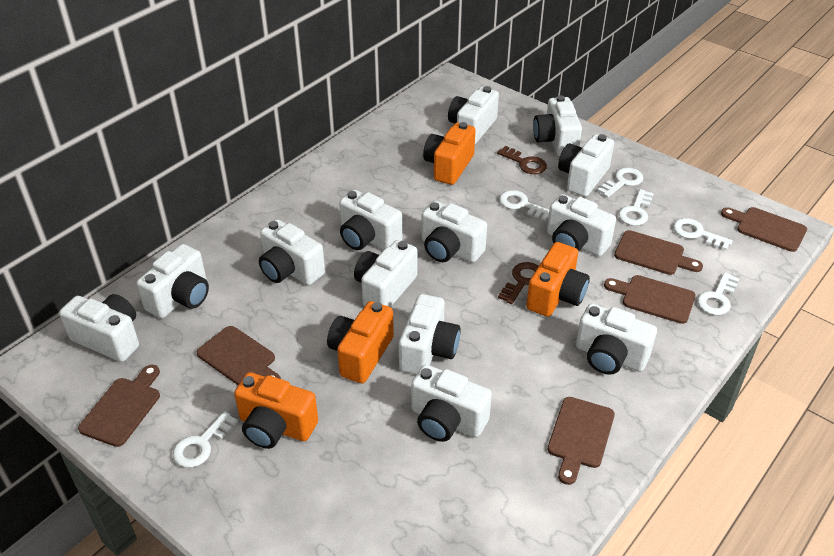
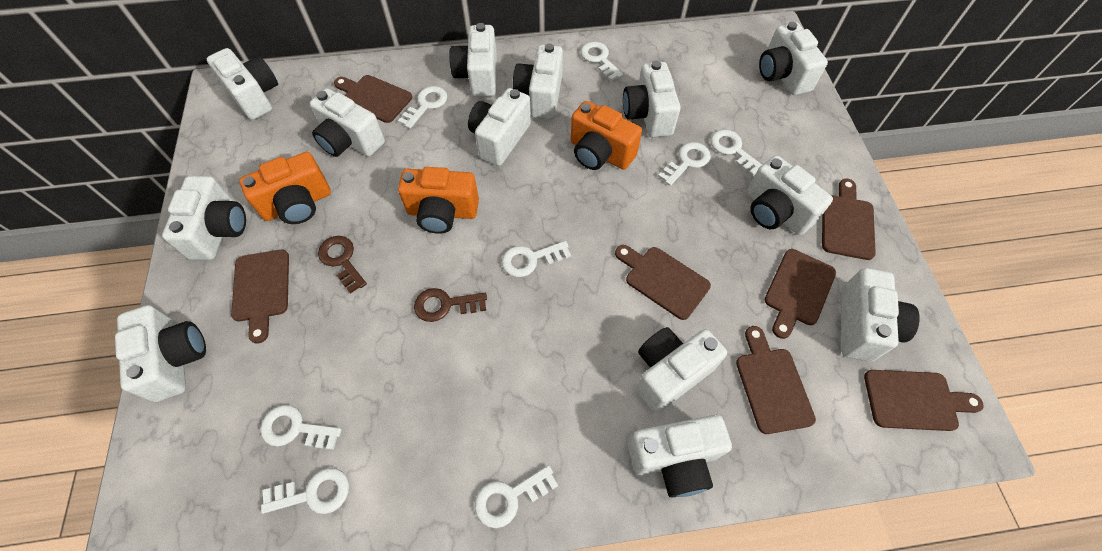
brown cutting board: [78,365,160,447] [197,326,281,385] [547,397,615,485] [604,275,696,324] [614,230,703,275] [721,207,807,252] = 6 -> [231,250,289,344] [334,75,412,123] [615,245,711,320] [736,326,816,434] [765,249,836,339] [822,179,876,260] [864,370,984,431] = 7
orange camera: [234,372,318,449] [327,301,394,383] [423,122,475,185] [526,242,590,317] = 4 -> [239,152,331,224] [398,167,479,234] [571,101,642,170] = 3
white key: [173,411,238,468] [499,190,549,221] [597,168,644,197] [618,189,654,226] [673,218,733,250] [697,272,739,315] = 6 -> [260,405,342,450] [261,468,349,514] [398,86,447,129] [475,465,558,528] [502,241,571,277] [581,42,623,81] [658,142,711,186] [711,129,762,176] = 8

